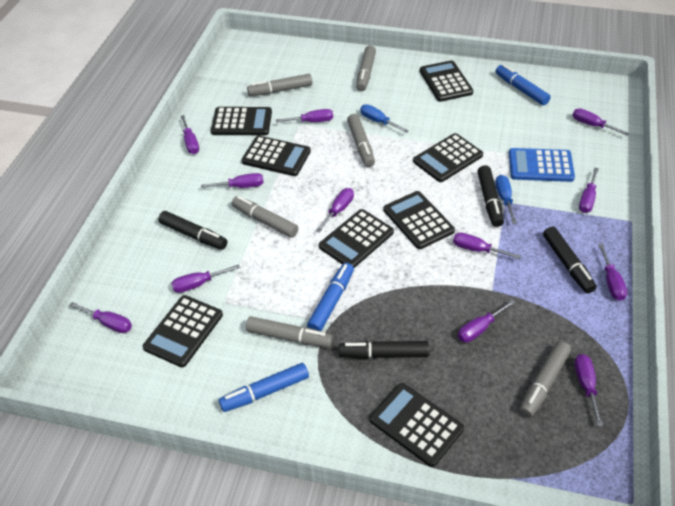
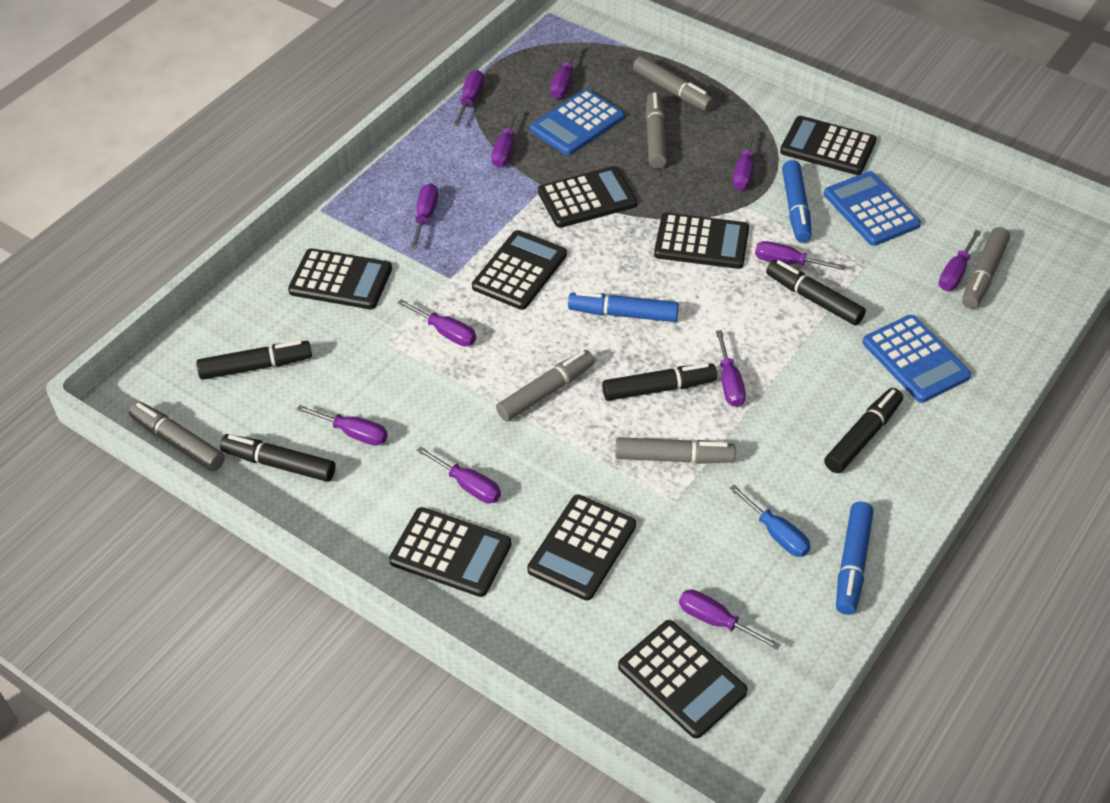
black marker: [158,211,227,250] [339,341,429,359] [477,165,504,227] [543,226,597,293] = 4 -> [196,340,312,380] [220,434,336,482] [602,363,717,401] [766,260,866,326] [824,388,903,473] = 5
blue calculator: [509,148,575,182] = 1 -> [530,89,624,155] [824,171,921,246] [863,315,971,403] = 3
blue screwdriver: [360,104,408,133] [495,175,517,224] = 2 -> [729,485,811,557] = 1

